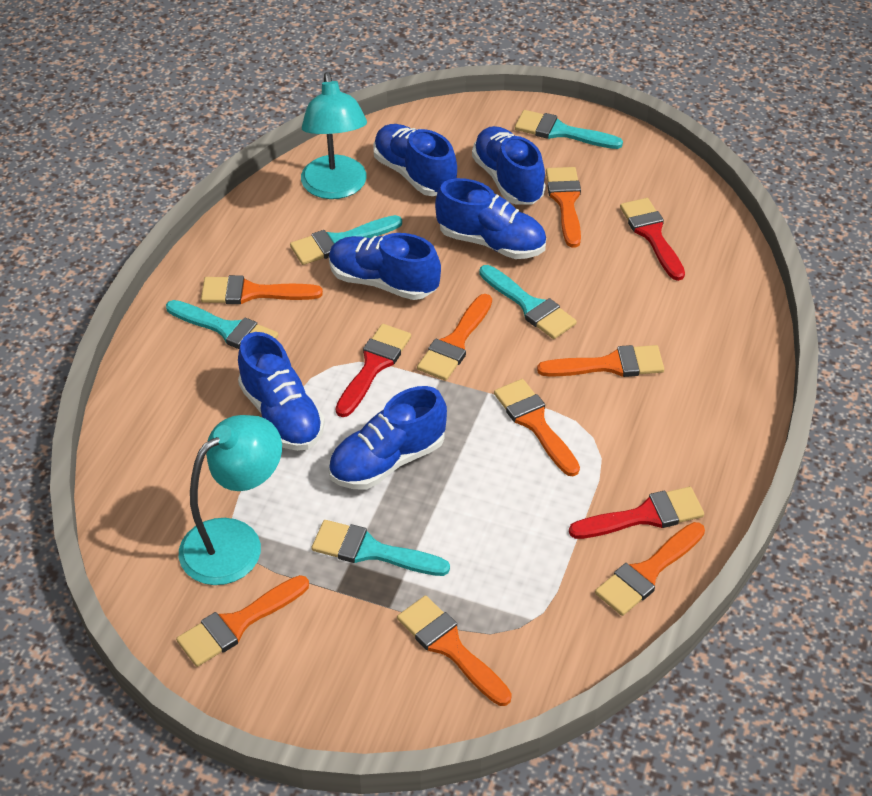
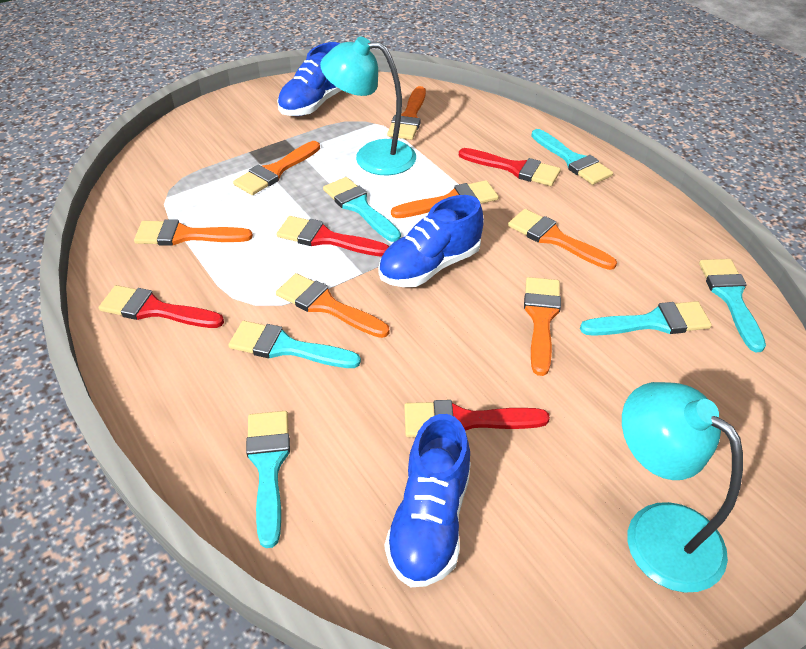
blue shoe: [238,332,325,451] [328,386,447,489] [329,233,441,300] [373,124,457,196] [435,178,546,259] [472,126,545,204] = 6 -> [277,42,342,116] [378,195,484,287] [385,414,471,587] = 3
orange brush: [176,575,309,667] [201,275,323,304] [397,595,512,706] [417,294,492,381] [494,379,580,476] [537,345,664,377] [546,167,581,248] [595,522,705,616] = 8 -> [134,219,253,246] [233,141,320,195] [276,273,390,338] [387,86,426,140] [391,180,498,218] [508,209,617,270] [524,277,561,376] = 7
red brush: [336,324,411,417] [569,487,704,539] [620,198,685,281] = 3 -> [99,285,224,328] [277,216,389,256] [404,400,550,437] [459,148,561,186] = 4
turquoise brush: [166,300,278,349] [290,215,402,265] [312,520,450,576] [479,265,577,339] [515,110,623,149] = 5 -> [228,321,361,368] [246,411,290,548] [323,177,401,242] [531,129,613,185] [580,301,712,336] [699,259,766,352] = 6

